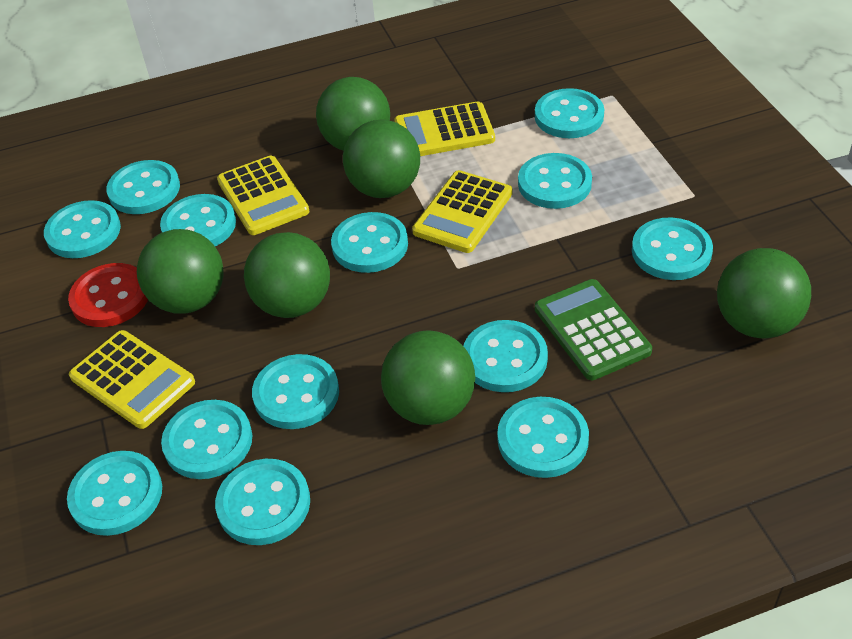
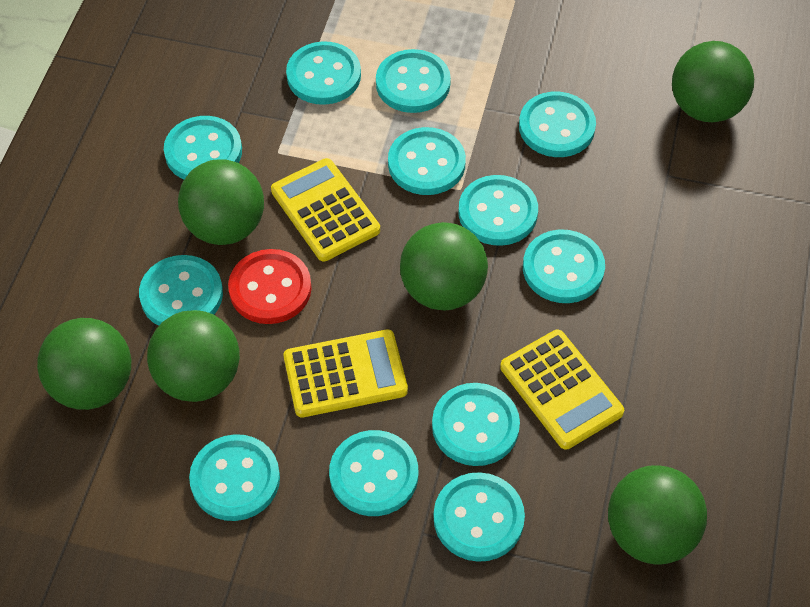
green calculator: [535,279,652,380] = 1 -> none = 0
turquoise button: [44,200,121,258] [67,451,162,536] [106,160,180,214] [160,194,236,246] [161,400,252,479] [215,459,310,545] [252,354,339,429] [331,212,408,273] [463,320,548,392] [497,397,589,478] [518,153,592,209] [535,88,604,138] [632,218,713,280] = 13 -> [139,255,223,326] [164,116,242,179] [189,434,280,521] [286,41,361,105] [329,430,418,516] [376,49,451,113] [388,127,466,195] [432,383,520,466] [433,472,525,562] [458,175,538,246] [519,92,596,157] [523,229,605,303] = 12
yellow calculator: [69,330,195,429] [217,156,309,235] [394,101,495,156] [412,170,512,253] = 4 -> [271,158,380,261] [284,330,408,418] [500,330,624,450] = 3

